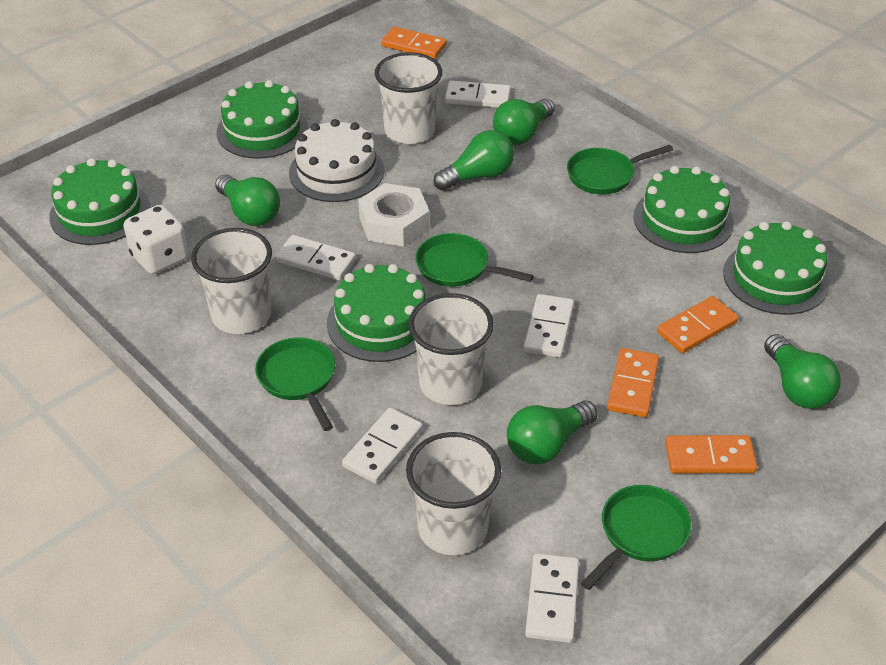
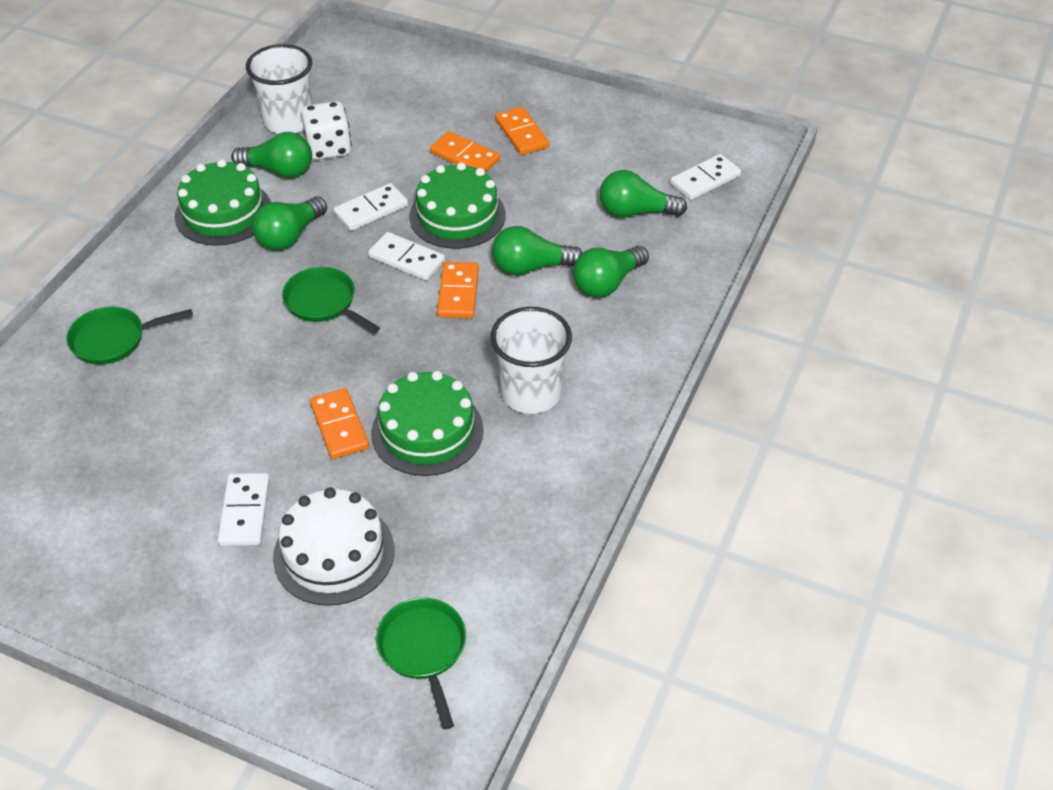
green cake: [49,158,150,245] [217,80,308,159] [327,264,425,362] [633,166,734,253] [723,221,830,315] = 5 -> [175,159,271,246] [371,371,484,476] [409,162,506,249] = 3
green pan: [255,337,335,431] [416,233,534,287] [567,145,673,195] [581,485,691,590] = 4 -> [66,306,193,365] [282,267,380,333] [376,598,466,729] = 3
white cup: [191,228,272,334] [375,52,442,144] [406,432,501,555] [408,293,494,405] = 4 -> [246,44,312,134] [490,307,572,414] = 2
white domino: [276,235,356,280] [342,408,423,484] [445,81,511,108] [524,294,574,358] [525,553,579,643] = 5 -> [218,473,270,546] [333,183,408,231] [368,232,445,281] [670,154,741,200] = 4
white nut: [358,183,430,247] = 1 -> none = 0

